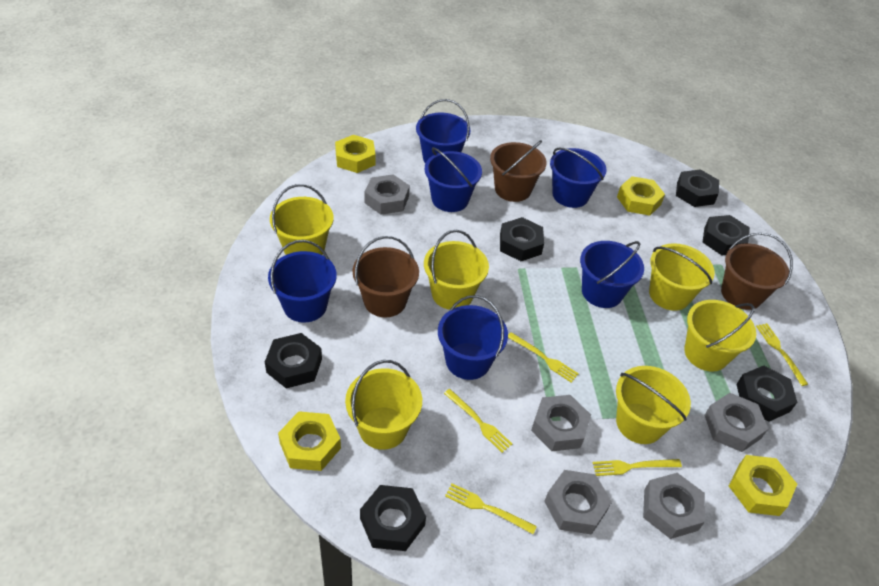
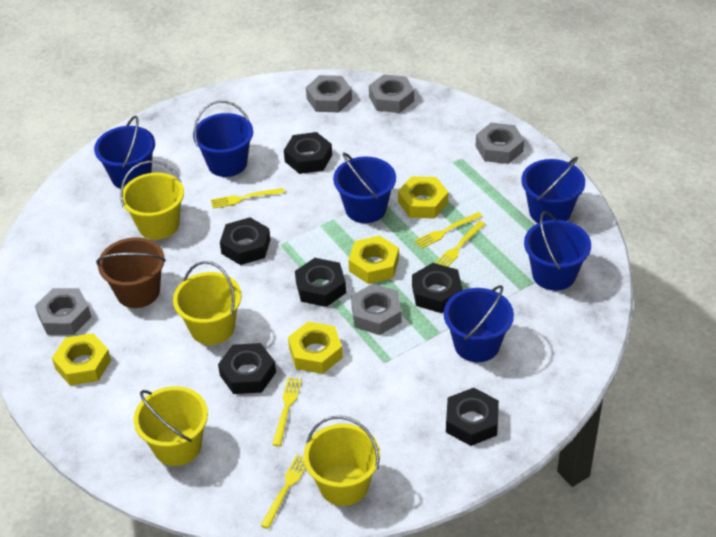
brown bucket: [353,236,419,317] [490,140,547,202] [721,233,793,310] = 3 -> [96,237,166,308] = 1
yellow bucket: [270,184,334,255] [345,360,422,450] [424,230,489,310] [616,366,691,444] [649,243,715,311] [684,300,756,371] = 6 -> [120,161,184,240] [134,386,208,466] [173,261,242,345] [304,416,380,506] = 4

